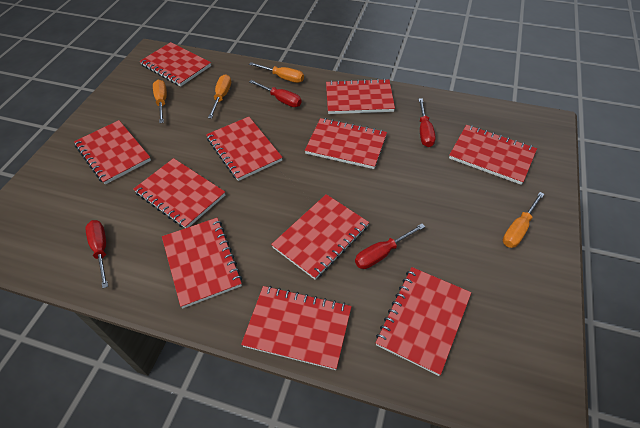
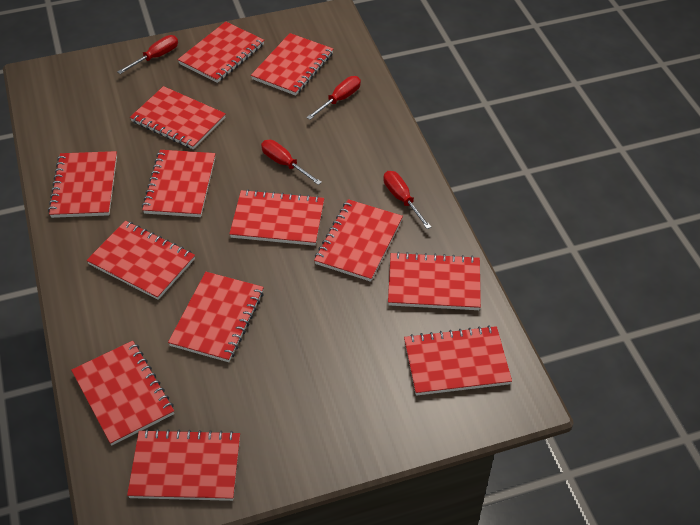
orange screwdriver: [153,80,167,123] [208,74,231,119] [249,62,304,83] [503,192,544,248] = 4 -> none = 0
red notebook: [74,120,151,185] [133,158,225,228] [139,42,211,86] [162,218,242,308] [206,117,283,181] [241,286,352,370] [271,194,369,280] [305,118,387,169] [326,79,395,114] [376,267,471,376] [449,125,537,185] = 11 -> [48,151,117,218] [71,341,174,445] [86,221,195,300] [127,429,240,501] [130,86,226,150] [142,150,215,217] [168,272,264,362] [178,21,264,83] [229,189,324,246] [251,33,333,96] [314,199,403,282] [388,252,481,310] [404,325,512,396] = 13

